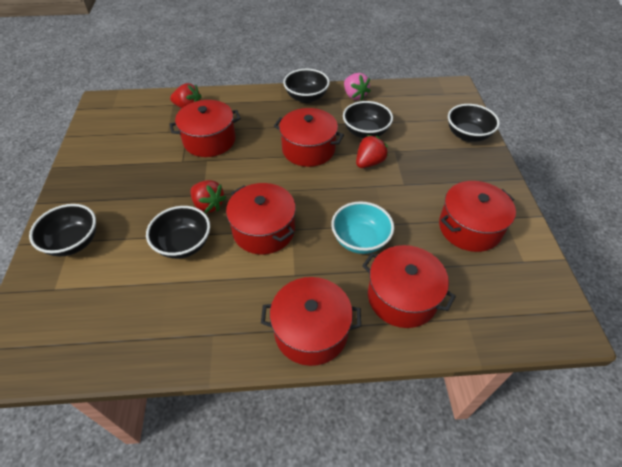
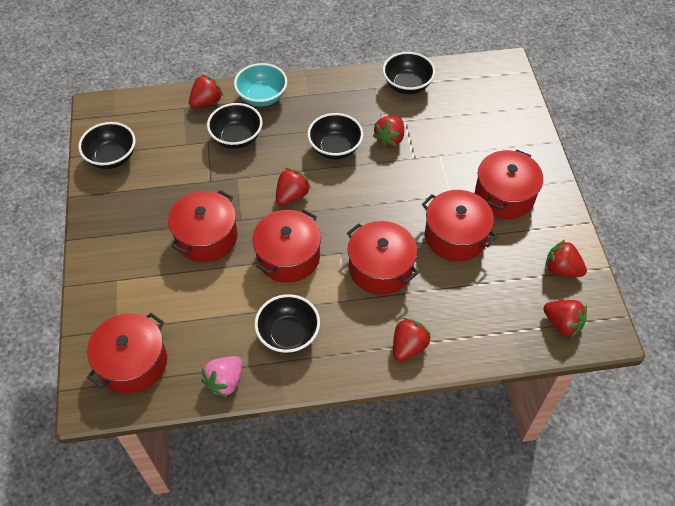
red strawberry: [170,83,202,108] [191,180,226,213] [356,135,388,168] = 3 -> [189,74,223,108] [276,168,311,206] [373,116,404,148] [393,318,431,361] [543,300,587,338] [545,240,587,277] = 6

